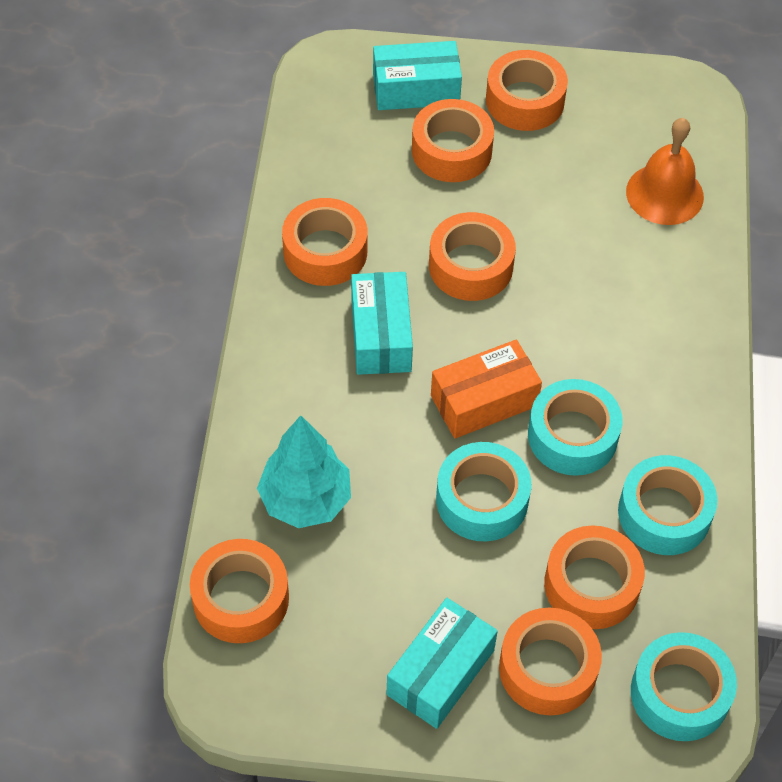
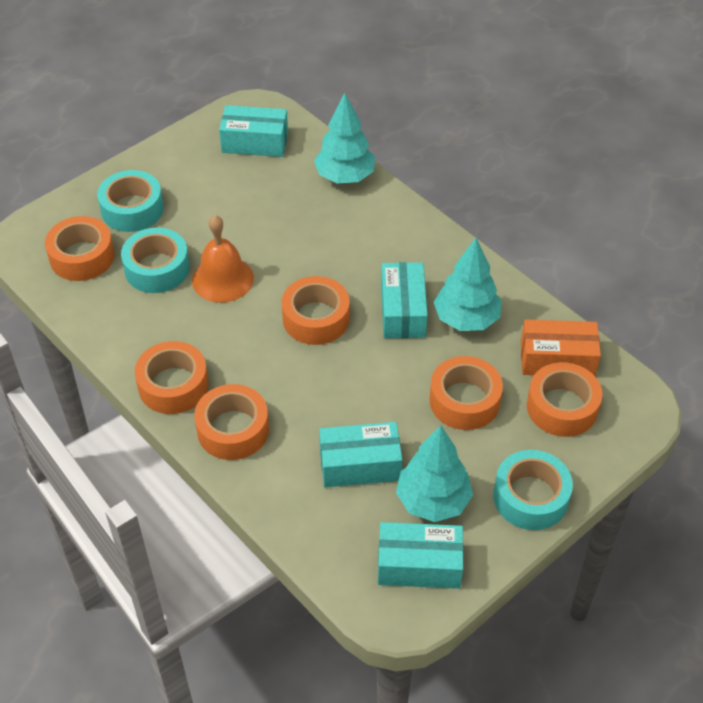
orange tape: [190,539,289,643] [282,198,367,286] [412,99,494,182] [429,212,516,301] [486,50,568,131] [499,608,602,715] [544,526,645,629] = 7 -> [45,216,115,281] [135,341,209,414] [194,384,269,460] [282,276,350,345] [429,356,503,430] [527,362,602,437] = 6
turquoise box: [351,272,413,375] [373,41,462,110] [387,598,498,729] = 3 -> [219,105,288,157] [319,422,402,487] [378,522,464,589] [381,262,428,338] = 4
turquoise tape: [436,442,531,542] [528,379,623,476] [618,455,718,555] [631,632,737,741] = 4 -> [97,170,164,232] [121,228,190,293] [493,450,573,530] = 3
turquoise tree: [257,415,351,528] = 1 -> [314,93,375,184] [396,425,473,522] [434,238,501,331] = 3

